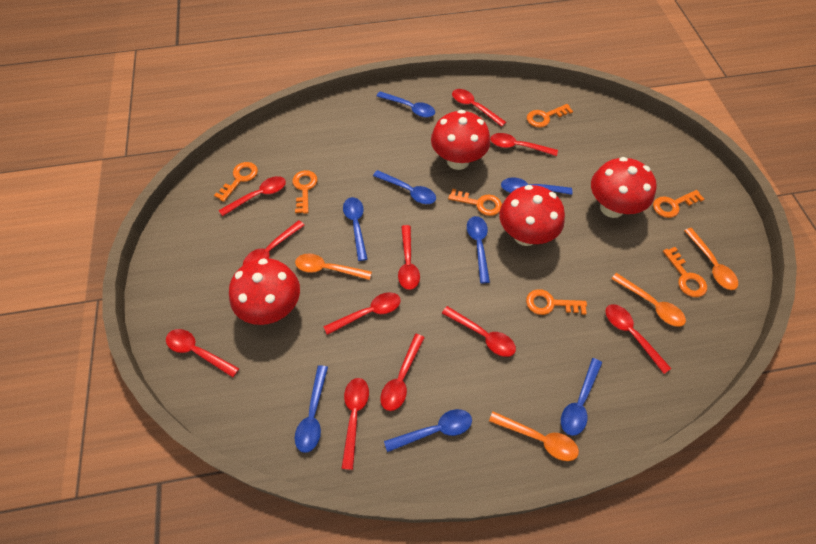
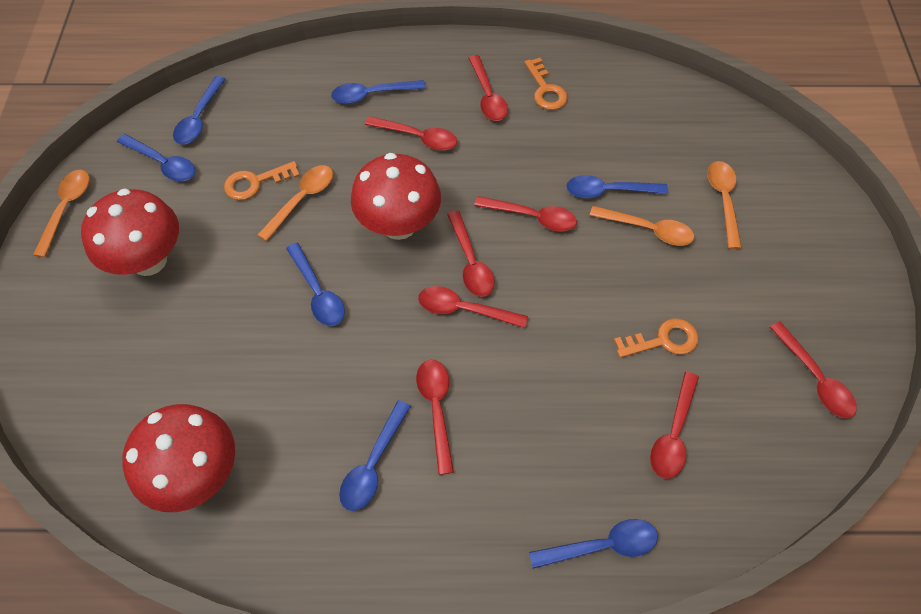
blue spoon: [295,365,328,453] [343,197,367,261] [373,170,436,204] [376,91,435,118] [384,409,472,452] [467,216,490,283] [501,178,572,195] [561,358,602,436] = 8 -> [117,134,195,181] [173,76,226,144] [286,243,345,326] [331,80,426,104] [339,400,411,511] [529,519,658,569] [566,175,668,198] = 7
orange key: [214,162,258,202] [292,170,317,214] [448,189,502,216] [526,289,587,315] [527,104,573,128] [653,190,704,218] [663,247,707,297] = 7 -> [224,161,300,200] [524,58,568,110] [614,318,698,358] = 3
red mushroom: [229,258,300,325] [431,110,490,170] [499,185,565,246] [591,157,657,218] = 4 -> [81,188,179,276] [122,404,235,512] [351,153,441,240] = 3
red spoon: [166,329,239,377] [219,176,286,216] [243,220,305,265] [323,292,401,335] [341,378,369,470] [380,334,425,411] [398,225,420,290] [442,306,516,357] [452,89,506,127] [490,133,558,156] [605,304,671,374] = 11 -> [365,116,457,150] [416,360,454,475] [418,286,528,328] [447,211,495,297] [469,55,508,121] [474,196,577,231] [650,372,699,479] [769,322,857,419] = 8

